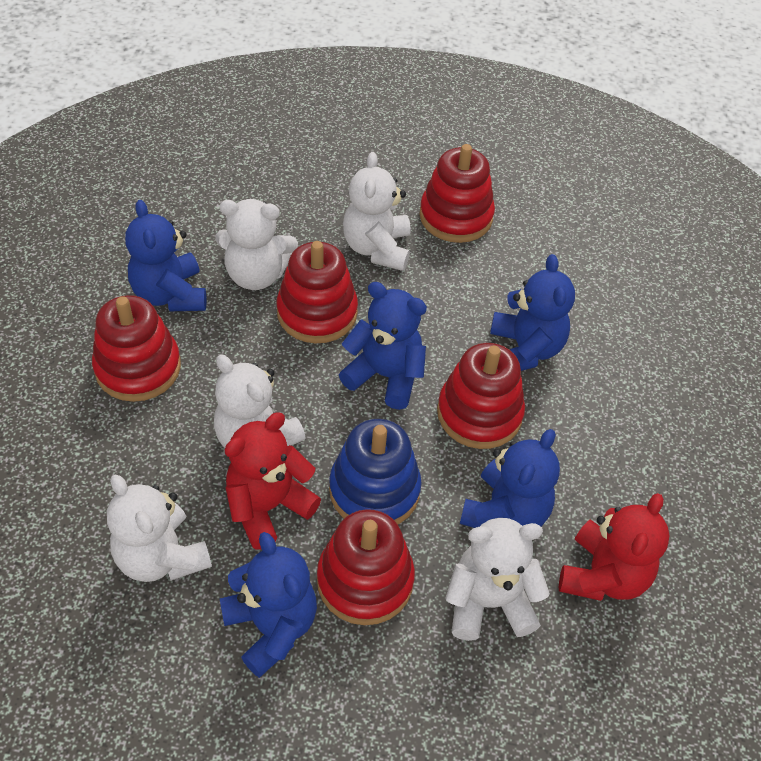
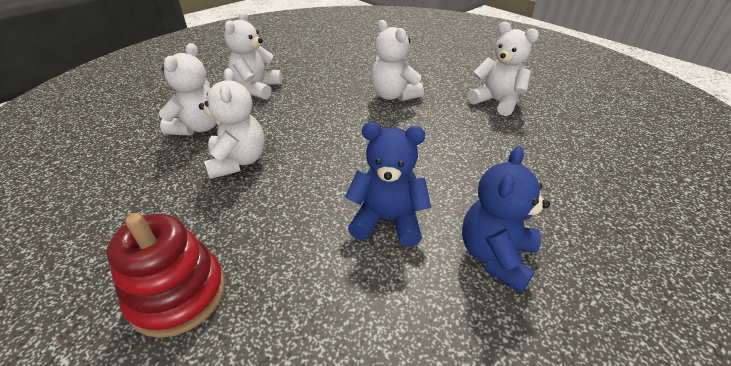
blue stacking toy: [329,419,422,524] = 1 -> none = 0
blue teddy bear: [125,200,206,311] [220,532,317,678] [339,282,427,410] [460,429,560,528] [490,254,575,371] = 5 -> [345,122,431,246] [462,146,550,293] = 2
red stacking toy: [92,295,181,402] [277,241,358,343] [317,509,415,625] [420,144,495,243] [437,343,525,449] = 5 -> [107,213,225,338] = 1
red teddy bear: [225,412,321,550] [559,493,670,601] = 2 -> none = 0

